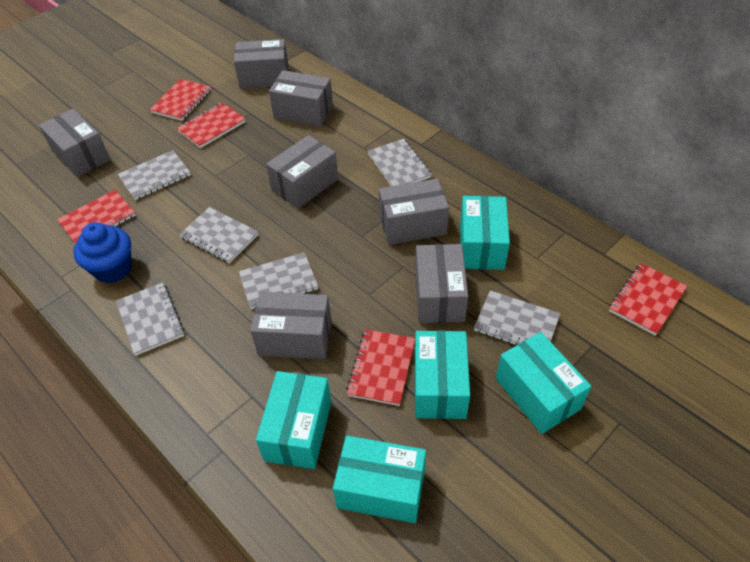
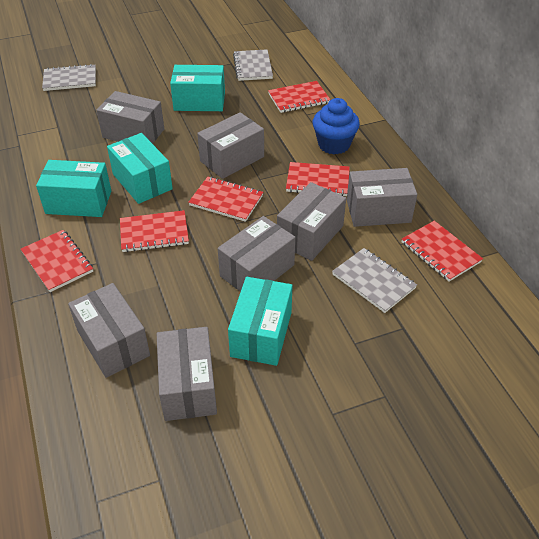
grey notebook: [116,282,184,356] [118,150,191,200] [179,207,259,263] [239,252,318,309] [368,139,432,186] [474,290,561,345] = 6 -> [42,64,96,91] [233,49,273,81] [332,248,417,313] = 3
red notebook: [57,190,136,244] [150,79,211,121] [177,102,246,148] [346,329,415,406] [609,263,687,336] = 5 -> [21,230,93,292] [120,210,189,252] [188,177,263,222] [268,81,331,113] [286,162,350,196] [402,221,483,282] = 6
turquoise box: [256,371,331,469] [333,435,426,523] [415,331,470,419] [460,196,510,270] [496,332,591,434] = 5 -> [36,160,111,217] [107,133,173,204] [170,65,225,111] [228,277,293,366] = 4

